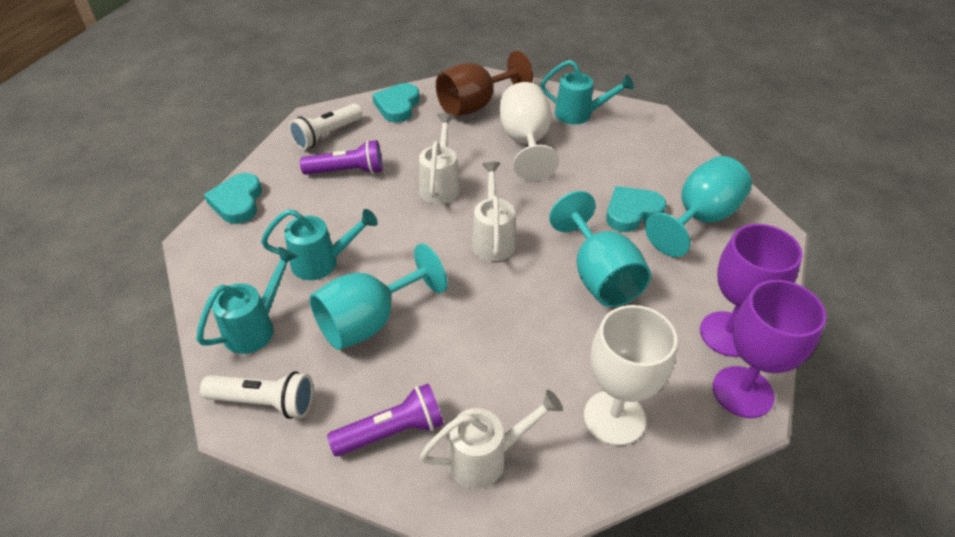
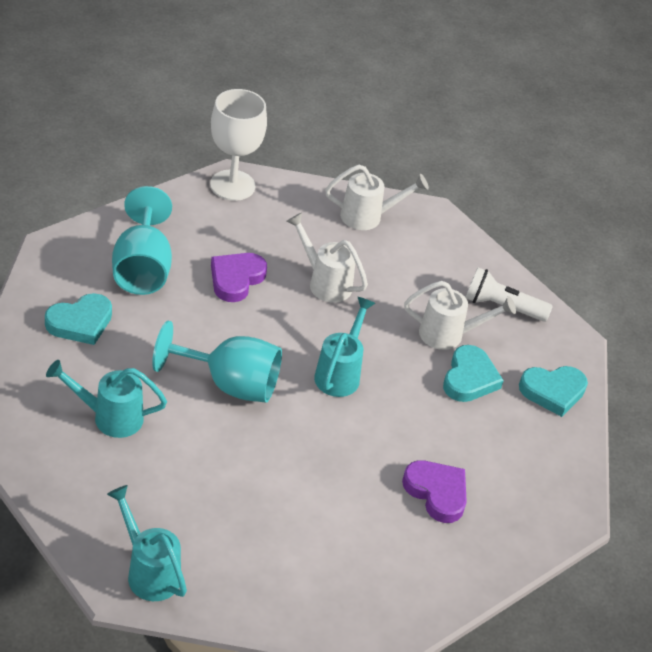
brown goblet: [436,51,533,117] = 1 -> none = 0
purple flashlight: [300,140,382,175] [327,383,444,456] = 2 -> none = 0
purple goblet: [700,224,802,357] [713,280,826,418] = 2 -> none = 0
purple heart: none = 0 -> [211,253,267,302] [402,460,467,523] = 2
turquoise goblet: [310,244,447,350] [549,191,651,307] [645,156,752,257] = 3 -> [112,186,172,295] [152,321,282,403] = 2
white flashlight: [200,371,313,419] [289,104,362,150] = 2 -> [465,267,553,322] = 1
white goblet: [500,82,559,181] [584,305,677,446] = 2 -> [210,89,267,201] = 1

